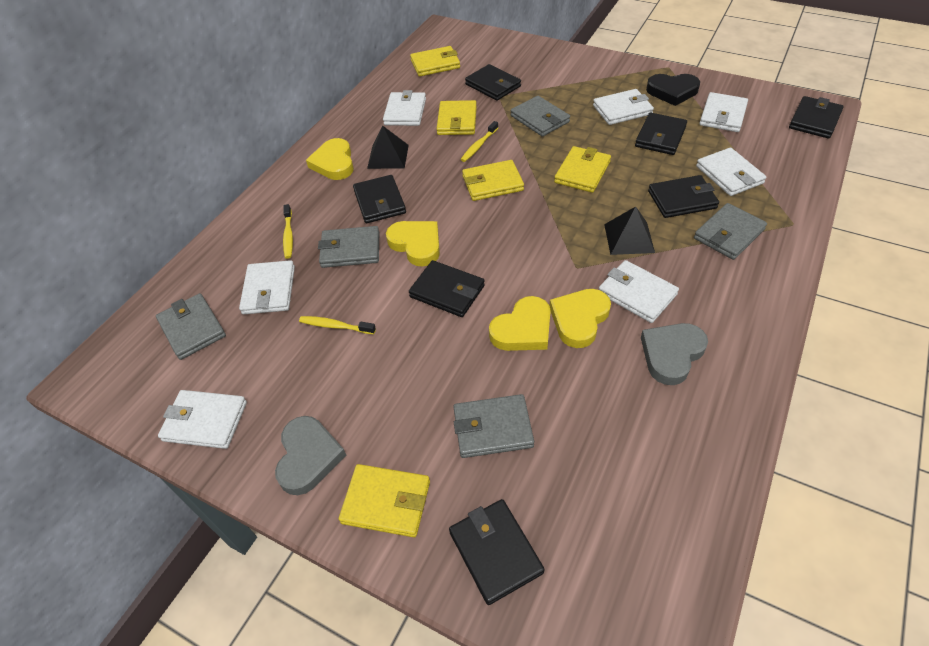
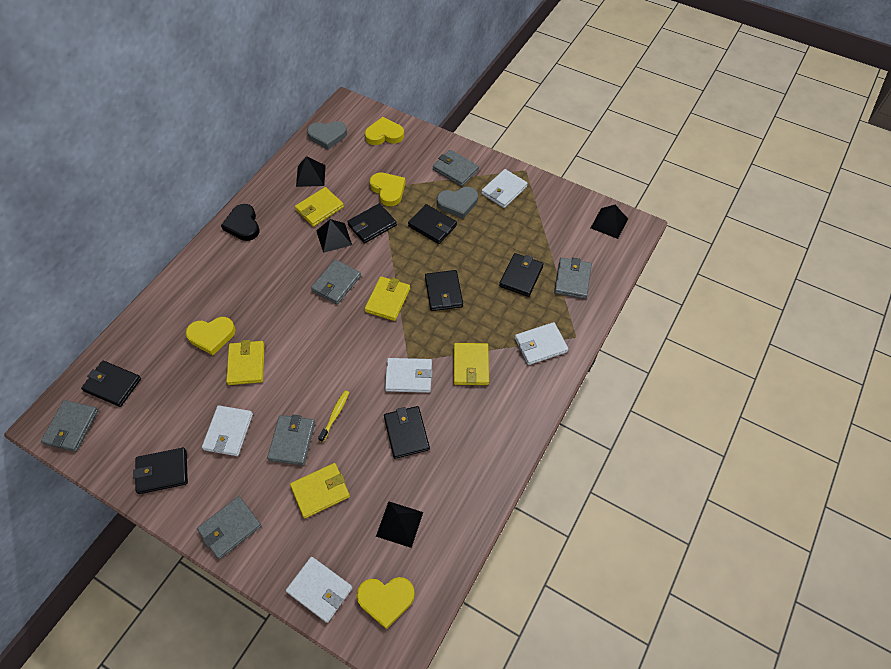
black pyramid: [367,126,409,169] [604,206,655,255] = 2 -> [296,156,326,187] [316,219,352,253] [376,501,423,548] [591,205,628,239] = 4
grey wallet: [156,293,226,360] [318,226,379,268] [453,394,534,458] [511,96,570,137] [694,203,767,260] = 5 -> [41,400,98,452] [197,496,262,559] [267,415,315,465] [311,259,361,305] [433,150,479,186] [554,258,592,299] = 6
white wallet: [158,390,247,449] [239,260,295,314] [383,90,426,126] [593,89,654,125] [599,260,679,323] [696,148,767,196] [699,92,748,132] = 7 -> [202,405,253,456] [286,557,352,623] [385,358,433,393] [481,169,528,208] [515,322,568,365] = 5
yellow toothbrush: [283,204,293,259] [299,316,376,334] [460,121,498,162] = 3 -> [318,391,349,442] = 1

